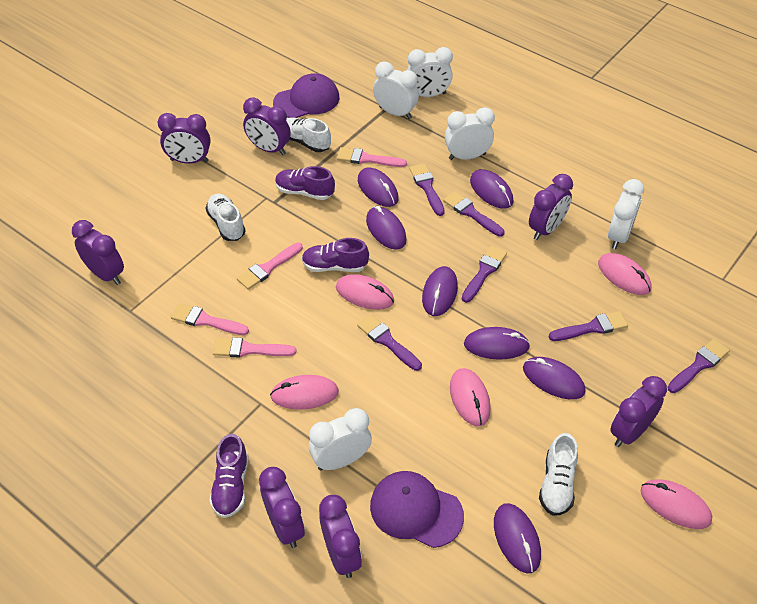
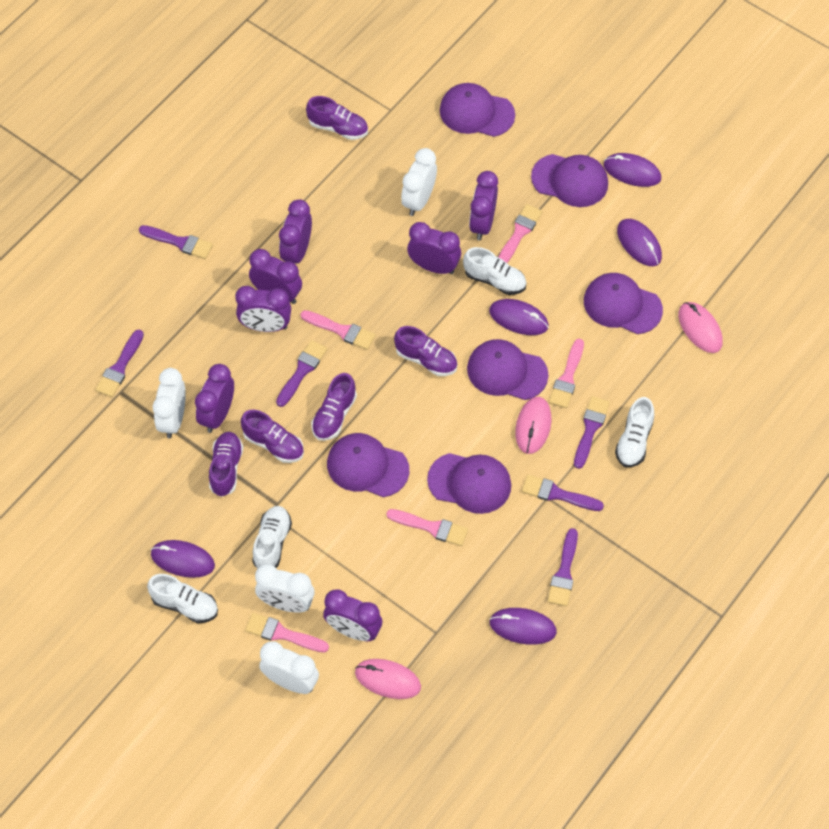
pink brush: [171,303,249,335] [213,337,297,358] [237,243,303,290] [337,147,407,167] = 4 -> [245,613,329,653] [301,310,376,350] [386,509,468,546] [498,204,542,263] [549,339,584,408] = 5
pink mouse: [270,375,339,410] [336,274,394,310] [450,368,491,426] [598,253,651,295] [641,479,712,529] = 5 -> [355,659,421,699] [515,397,551,454] [678,302,723,353] = 3
purple cap: [273,73,339,118] [370,471,464,548] = 2 -> [327,433,409,497] [427,453,511,514] [440,83,515,137] [467,339,549,400] [531,154,608,207] [584,273,663,334] = 6
purple mouse: [358,168,398,207] [366,206,407,250] [422,266,458,316] [464,327,530,359] [470,169,514,209] [494,503,541,573] [523,357,586,399] = 7 -> [151,540,215,578] [489,299,549,335] [489,608,557,645] [604,153,661,187] [617,219,662,266] = 5
purple shoe: [209,434,249,518] [275,166,335,200] [302,238,369,272] = 3 -> [209,432,243,497] [241,410,304,463] [306,96,368,140] [311,373,357,441] [394,326,457,376] = 5
white clock: [309,408,372,471] [373,62,419,119] [407,47,453,97] [445,107,495,160] [608,179,644,249] = 5 -> [153,368,186,439] [255,564,315,613] [259,641,319,694] [401,148,437,216] = 4
white shoe: [206,193,246,241] [286,117,331,152] [539,433,578,516] = 3 -> [147,574,218,623] [252,506,292,568] [463,247,526,295] [615,397,654,467] = 4

